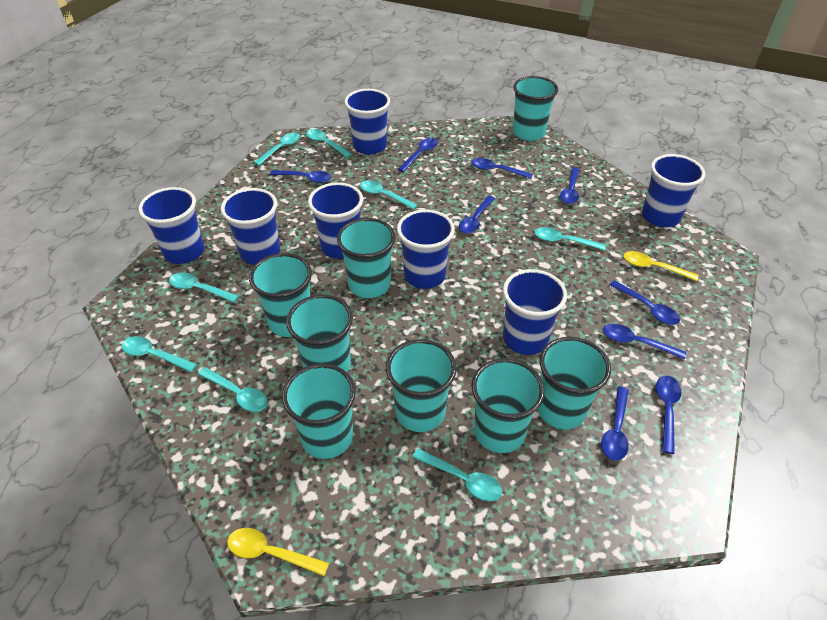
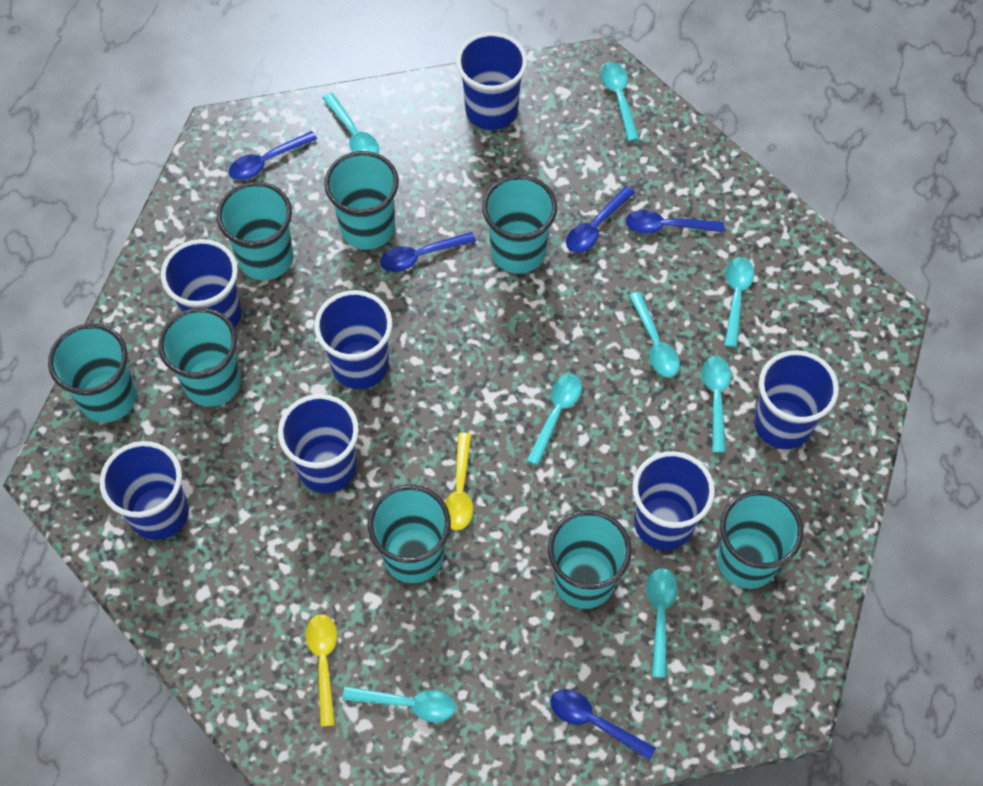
blue spoon: [270,170,331,183] [398,138,438,172] [459,196,495,234] [471,158,533,179] [560,167,580,204] [601,387,629,461] [603,324,686,359] [610,280,680,325] [656,376,682,454] = 9 -> [229,131,317,180] [380,232,476,272] [550,689,656,761] [566,186,635,253] [626,210,724,234] = 5

